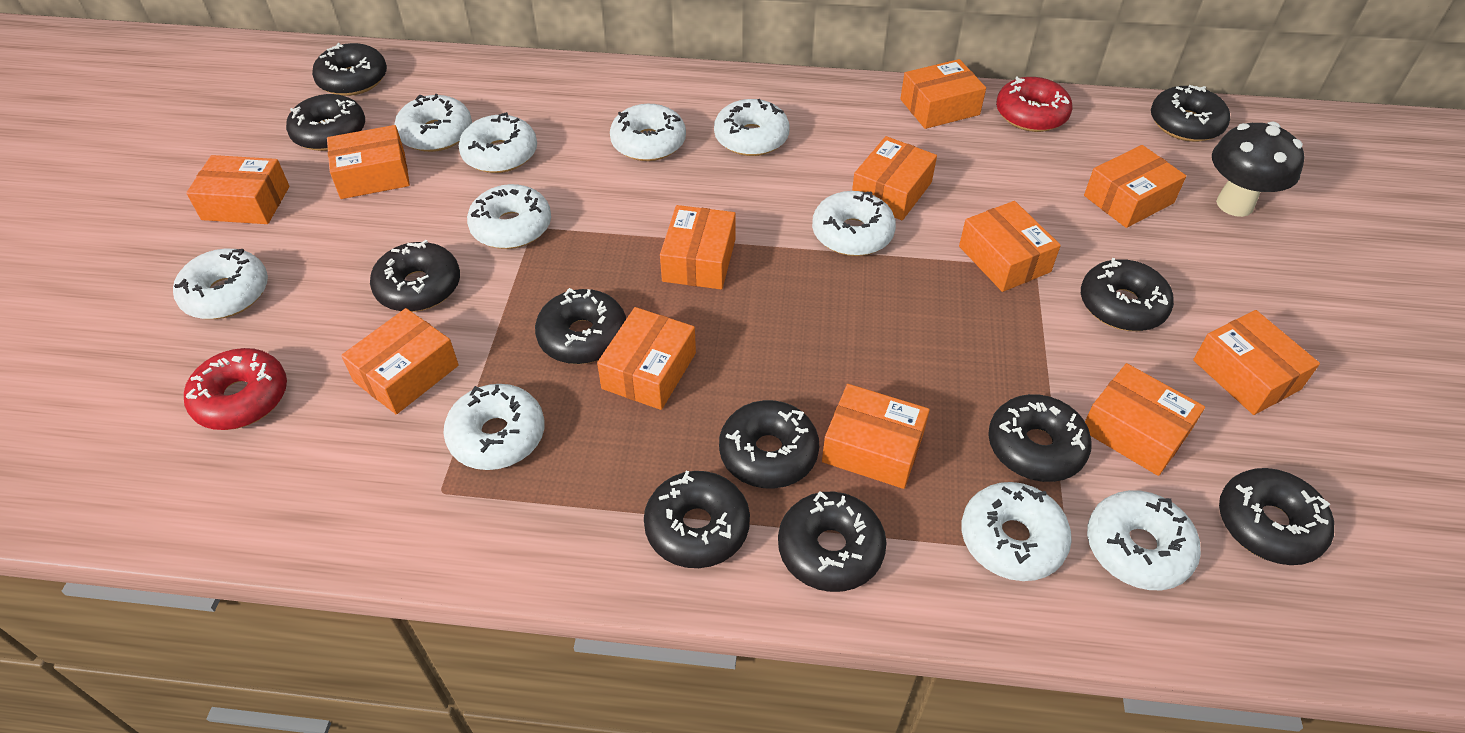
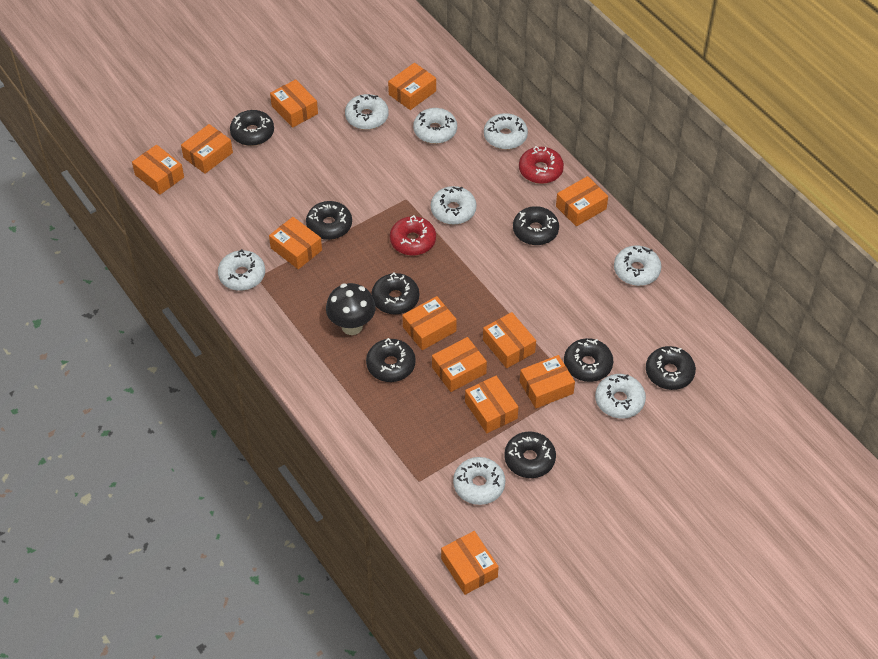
black donut: [286,94,365,151] [312,43,387,96] [370,240,460,312] [535,288,626,364] [644,471,750,568] [719,400,819,488] [778,491,887,592] [988,394,1092,482] [1081,258,1174,331] [1151,85,1230,142] [1219,468,1334,565] = 11 -> [230,110,274,146] [306,201,352,240] [366,338,416,382] [372,273,419,314] [504,431,556,478] [513,206,559,245] [564,338,613,382] [646,346,696,390] = 8
white donut: [173,249,268,319] [394,94,472,152] [443,384,544,470] [459,112,537,173] [467,184,551,249] [610,104,686,161] [714,99,790,156] [812,191,896,256] [961,482,1072,581] [1087,490,1201,590] = 10 -> [218,249,265,291] [345,94,389,130] [413,108,457,144] [431,186,476,225] [453,457,505,505] [484,113,528,149] [595,374,646,418] [614,246,662,286] = 8

